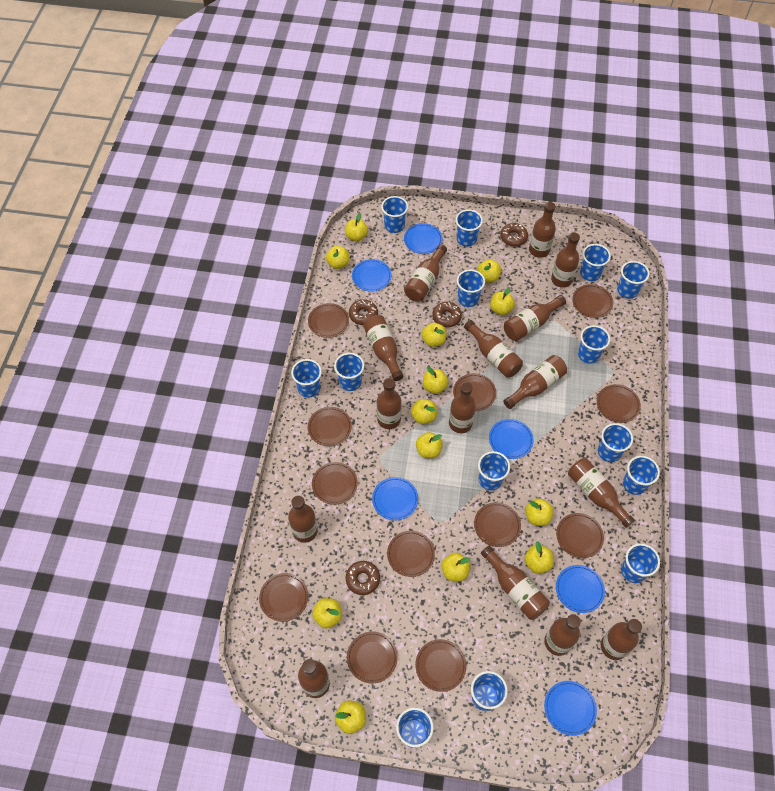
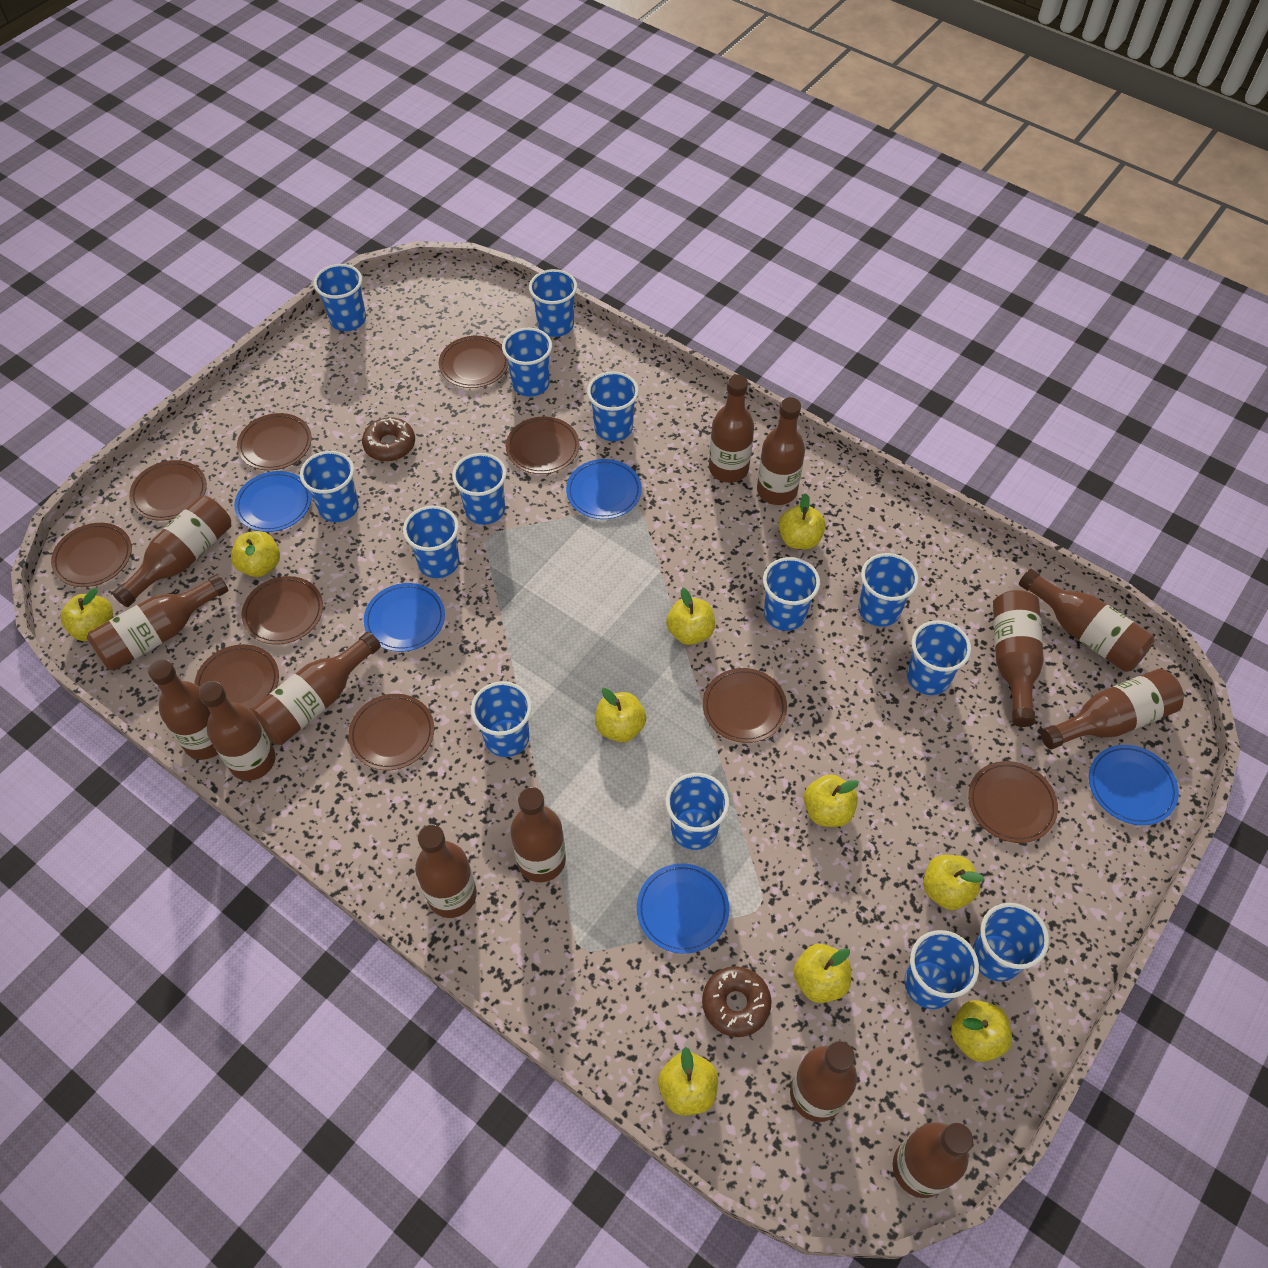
blue plate: [352,259,392,292] [372,477,418,520] [404,223,443,254] [489,419,534,459] [544,681,597,736] [556,565,605,613] = 6 -> [234,471,312,532] [364,583,445,652] [566,459,642,519] [637,864,729,954] [1089,745,1179,825] = 5
brown bottle: [288,496,318,543] [298,659,330,698] [363,315,404,381] [377,378,402,429] [404,244,447,302] [449,382,476,433] [464,320,523,378] [481,546,550,620] [503,355,567,409] [504,295,566,341] [529,202,556,258] [544,614,581,656] [551,232,580,288] [568,458,635,528] [601,619,642,660] = 15 -> [87,574,229,671] [112,496,231,607] [148,659,218,760] [198,681,276,781] [251,632,381,745] [415,824,477,918] [510,787,566,882] [709,374,754,483] [757,397,805,505] [790,1041,857,1122] [893,1122,973,1198] [993,590,1044,727] [1019,569,1155,672] [1041,669,1184,749] = 14
brown donut: [346,561,380,595] [349,300,378,325] [432,302,462,328] [500,223,528,247] = 4 -> [362,417,415,462] [702,966,772,1037] = 2
brown plate: [259,573,308,622] [308,303,349,338] [308,407,352,446] [312,462,358,505] [347,631,398,683] [387,531,435,577] [415,639,466,692] [453,373,496,411] [474,502,521,547] [556,513,604,558] [572,284,613,318] [597,384,641,423] = 12 -> [51,523,132,587] [129,460,207,521] [194,644,279,710] [237,413,312,470] [242,576,323,645] [348,694,434,770] [439,336,508,388] [506,417,579,474] [703,668,787,743] [968,761,1058,843] = 10
yellow apple: [312,598,342,628] [326,246,349,269] [335,700,366,734] [345,213,368,242] [411,399,437,424] [416,432,443,458] [422,323,447,347] [423,366,449,394] [441,552,471,582] [477,259,501,283] [490,287,515,315] [524,541,554,574] [525,498,554,526] = 13 -> [61,588,113,641] [231,531,280,577] [595,688,646,742] [658,1047,718,1115] [666,588,715,645] [779,493,826,549] [793,944,851,1003] [804,774,859,827] [923,855,984,910] [951,1000,1012,1062] = 10

